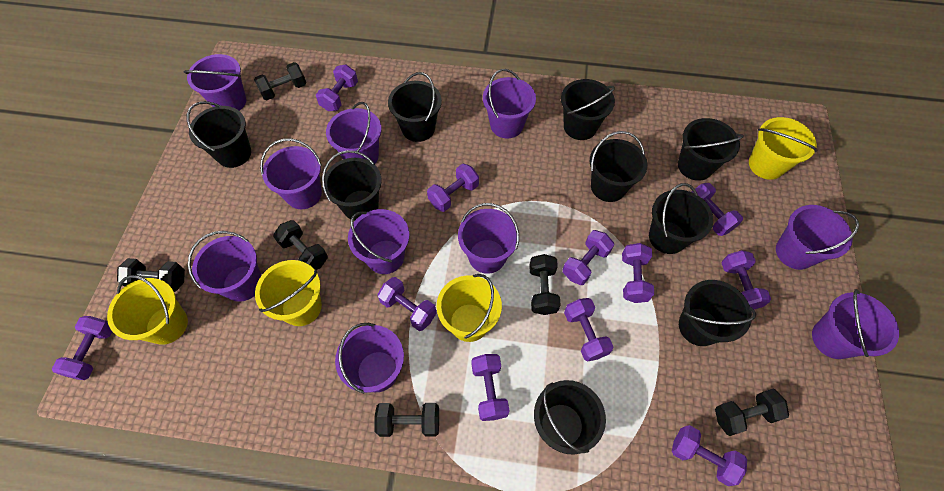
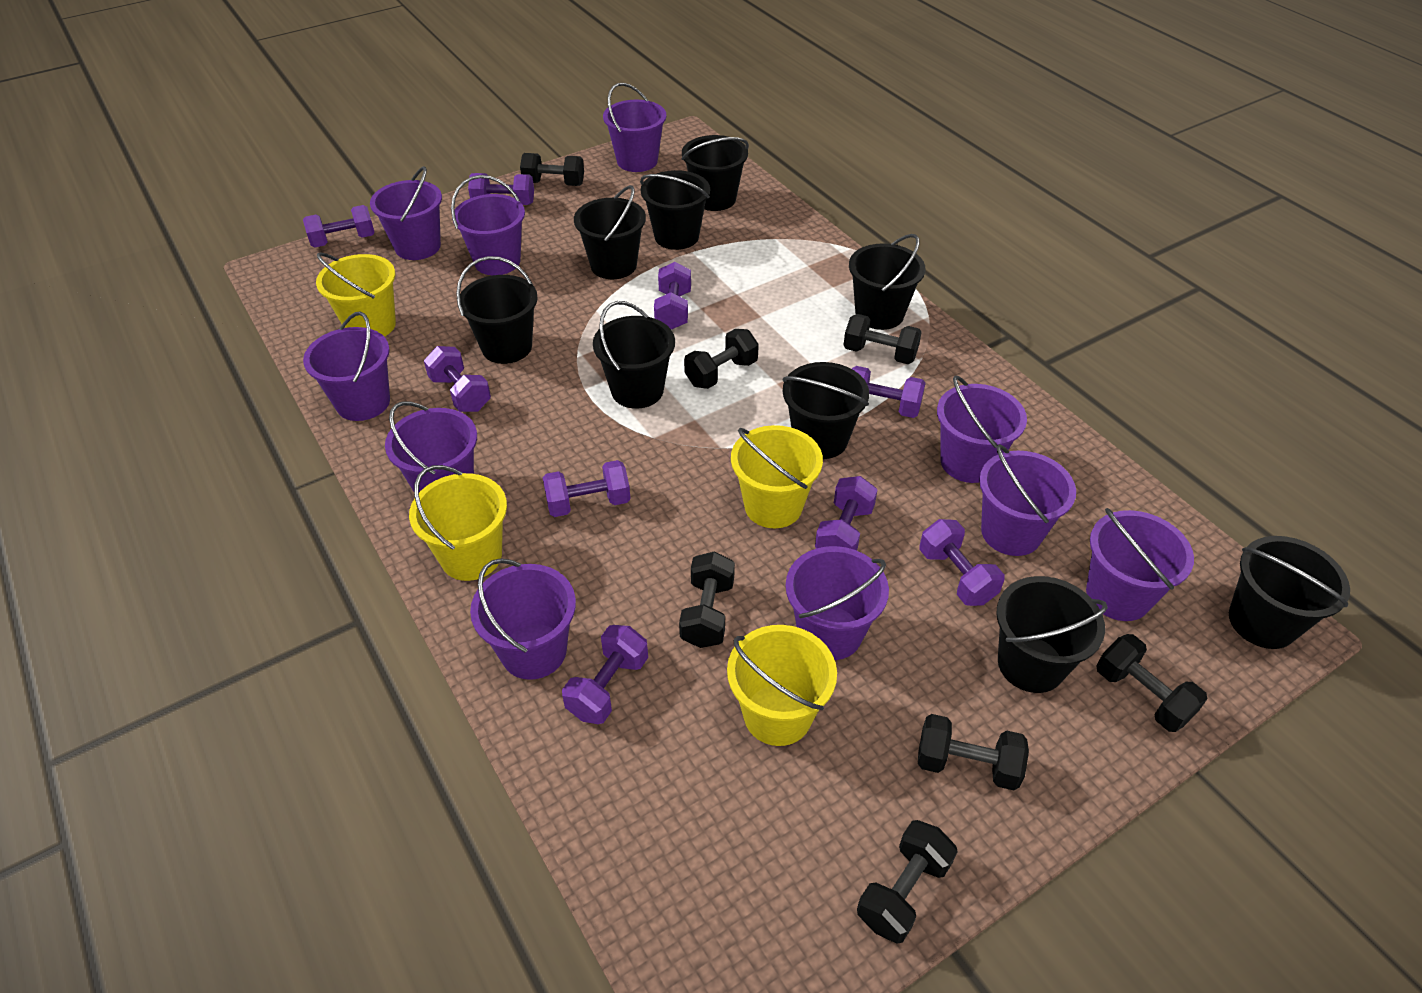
black dumbbell: [117,258,185,292] [254,62,306,100] [273,220,328,270] [374,403,439,437] [529,254,560,315] [715,389,789,436] = 6 -> [520,153,584,186] [679,551,735,648] [684,329,759,389] [843,314,922,364] [857,820,958,944] [918,714,1029,790] [1096,634,1208,732] = 7
purple dumbbell: [52,316,112,380] [316,65,358,111] [377,277,437,331] [427,163,479,212] [471,354,510,421] [562,230,614,285] [564,298,613,361] [622,243,654,303] [672,425,747,486] [691,183,743,236] [722,250,771,309] = 11 -> [303,205,375,247] [424,346,491,412] [468,173,534,205] [543,460,631,517] [562,625,648,724] [654,262,691,330] [815,476,878,551] [852,366,926,418] [919,519,1005,606] = 9

